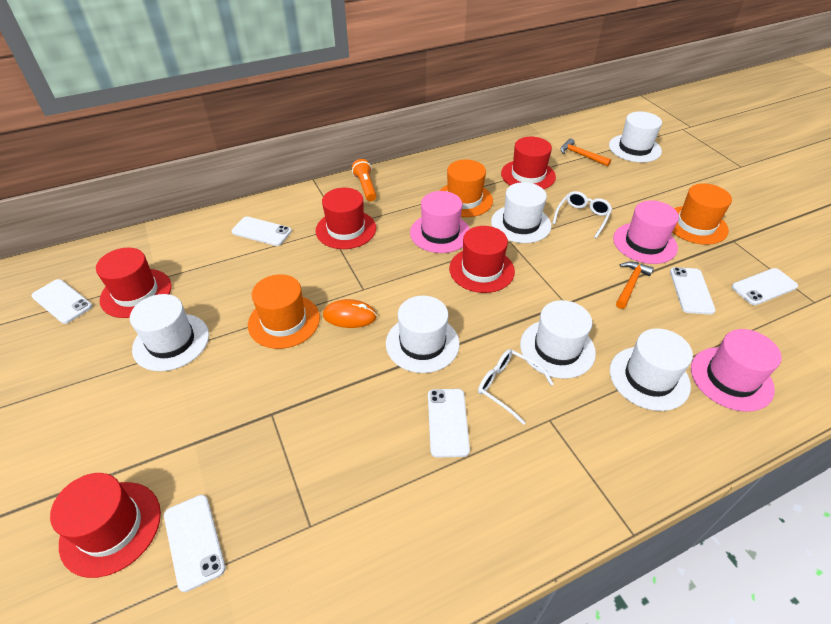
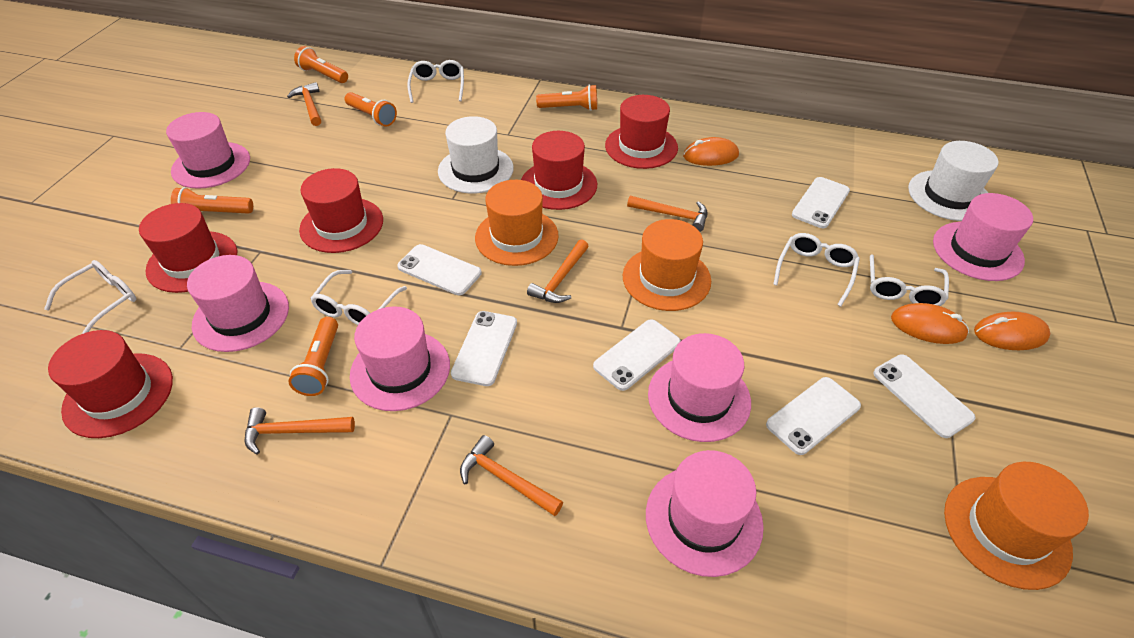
orange flashlight: [352,159,377,201] = 1 -> [171,187,253,214] [289,317,338,396] [294,46,348,83] [345,92,397,127] [536,85,597,111] = 5
orange hammer: [560,138,611,167] [616,261,654,309] = 2 -> [245,407,355,455] [287,82,321,126] [460,435,563,516] [527,239,589,303] [627,196,707,232] = 5
orange mouse: [323,299,377,328] = 1 -> [683,137,739,166] [891,303,969,344] [974,312,1050,350] = 3
pink hat: [410,191,470,253] [613,200,679,264] [691,329,782,412] = 3 -> [166,112,250,189] [187,255,289,352] [350,306,450,411] [646,450,764,577] [648,333,751,442] [933,193,1033,281] = 6
white glasses: [478,349,554,425] [552,191,612,238] = 2 -> [44,260,136,334] [310,270,407,325] [407,60,464,103] [773,233,860,307] [870,254,949,306] = 5
white hat: [130,294,209,371] [386,296,460,373] [491,182,552,243] [520,300,596,379] [609,111,662,163] [610,328,693,411] = 6 -> [438,116,514,194] [908,141,999,221] = 2

